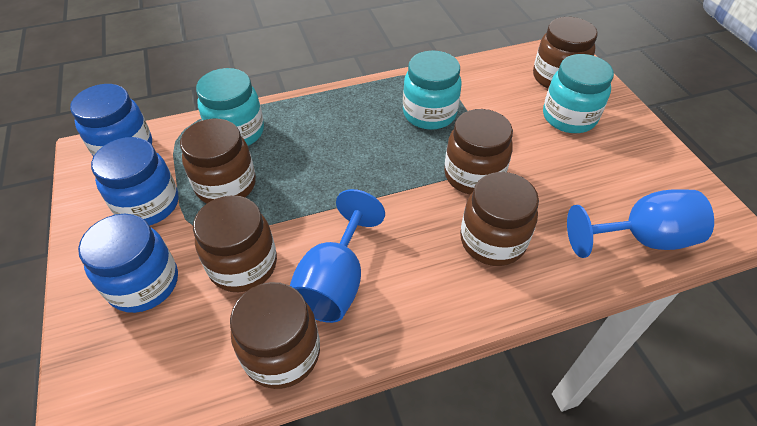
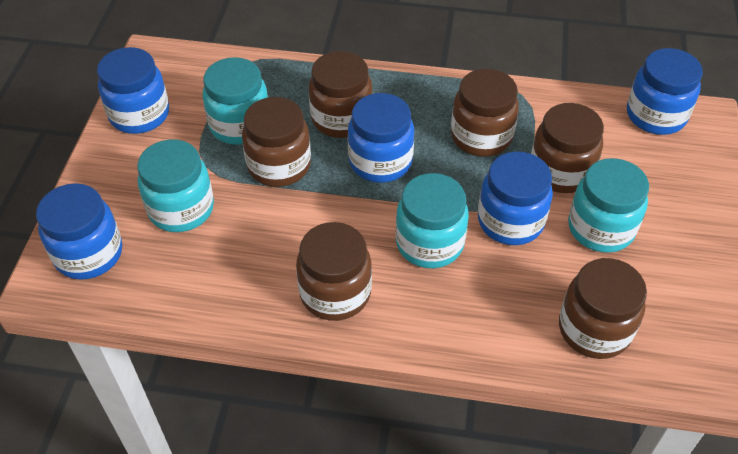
blue goblet: [290,189,385,323] [567,189,714,258] = 2 -> none = 0
blue jar: [70,84,152,156] [78,214,178,313] [91,137,178,226] = 3 -> [36,183,122,280] [97,47,169,134] [348,93,414,183] [478,151,553,245] [627,48,703,135] = 5
turquoise jar: [196,68,264,146] [403,51,462,130] [543,54,614,133] = 3 -> [137,139,214,232] [203,57,268,145] [395,173,469,268] [568,158,649,253] = 4

